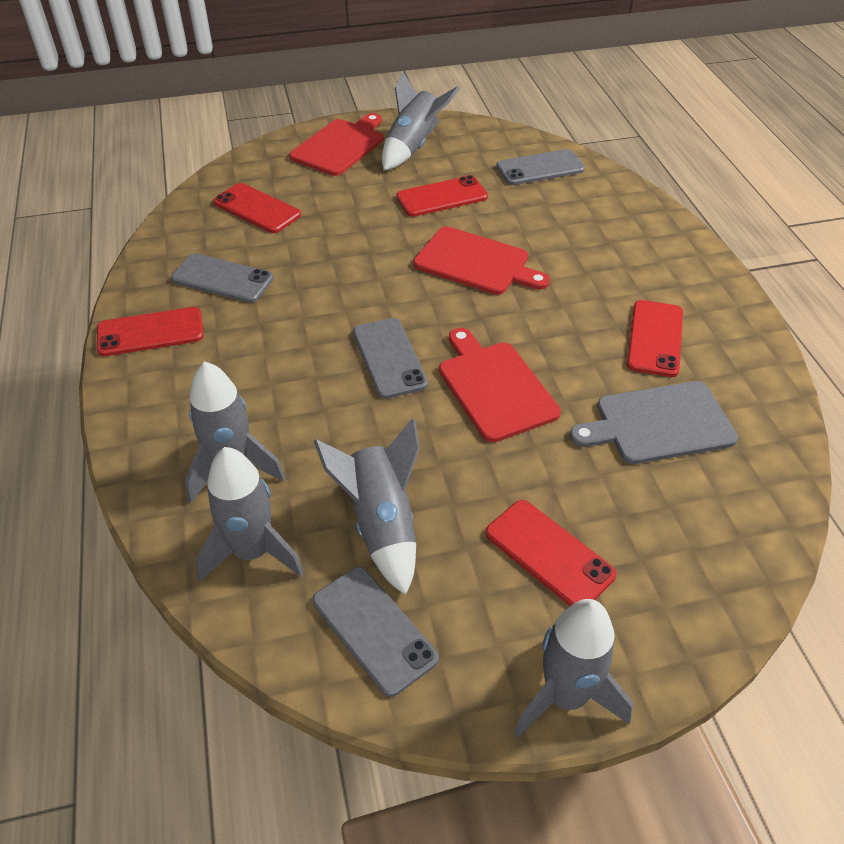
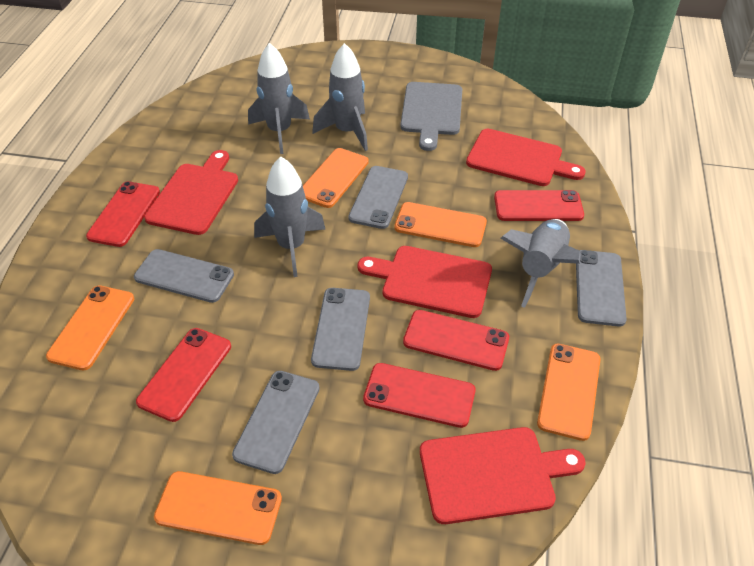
grey phone: [171,253,274,303] [312,567,439,697] [353,318,428,399] [496,149,585,185] = 4 -> [134,249,234,303] [232,371,320,474] [311,288,370,371] [348,166,408,229] [576,250,627,327] = 5
grey rocket: [185,361,285,503] [195,447,304,582] [314,418,420,595] [382,71,460,170] [514,599,633,738] = 5 -> [248,43,310,154] [254,157,326,277] [312,43,368,151] [500,219,581,308] = 4
orange phone: none = 0 -> [46,285,134,370] [154,471,282,545] [303,148,369,208] [394,202,487,247] [537,344,601,441] = 5
red cutting board: [289,113,384,176] [413,227,550,295] [439,328,561,443] = 3 -> [144,150,238,235] [358,246,492,318] [420,427,586,524] [466,129,586,186] = 4

